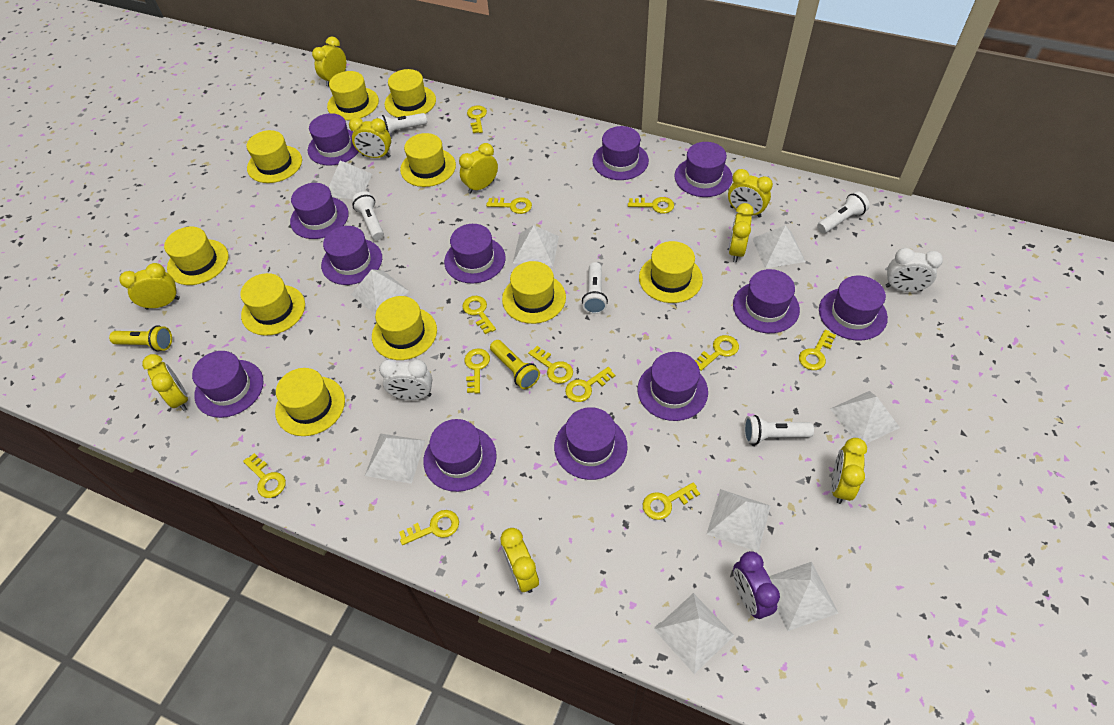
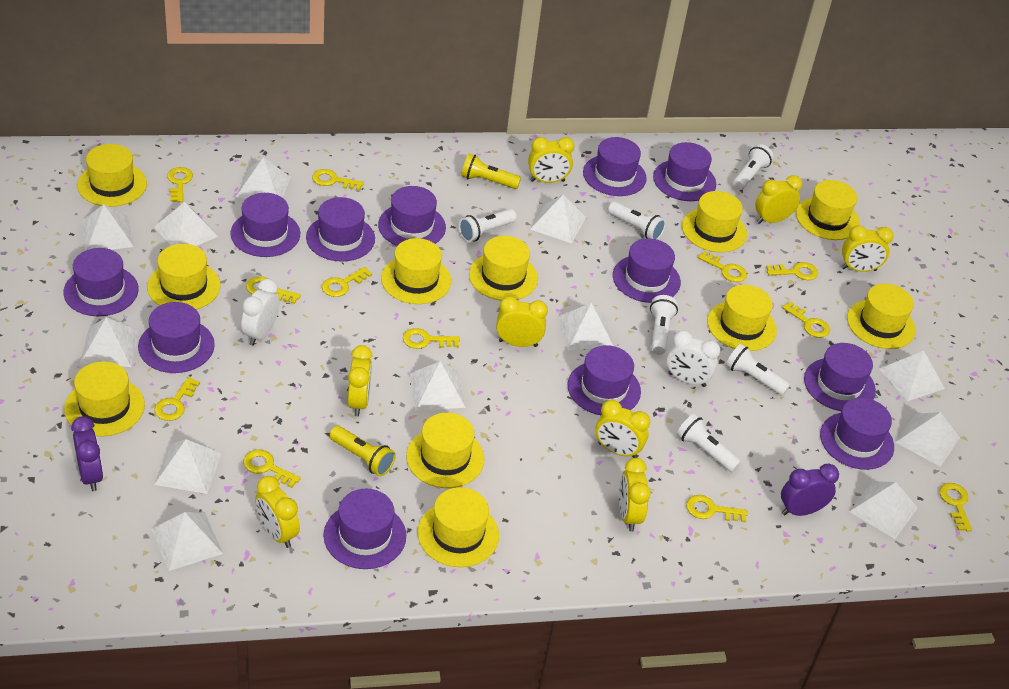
purple clock: [733,551,780,619] = 1 -> [71,416,103,491] [781,464,839,516] = 2
white flashlight: [352,191,384,240] [377,113,427,135] [582,262,608,314] [744,415,814,445] [817,191,870,233] = 5 -> [459,209,517,242] [608,202,666,240] [650,295,678,355] [677,414,741,472] [726,344,790,396] [733,144,774,190] = 6
white pyramid: [328,160,372,199] [351,269,410,315] [365,433,426,484] [513,225,559,266] [654,593,734,674] [707,489,771,552] [752,225,805,268] [769,562,838,631] [830,391,900,444] = 9 -> [80,317,139,367] [81,204,134,251] [151,512,223,571] [154,202,219,246] [154,439,222,494] [236,157,291,199] [409,361,466,410] [530,195,586,243] [558,303,614,350] [849,481,918,539] [879,351,945,401] [895,412,960,467] = 12
yellow clock: [119,263,180,310] [142,354,188,411] [312,37,346,87] [349,117,391,158] [459,143,498,194] [500,528,539,593] [728,169,773,218] [729,203,754,262] [832,438,867,504] = 9 -> [255,476,300,548] [348,345,373,416] [496,296,548,347] [528,137,574,183] [595,400,650,458] [619,458,651,531] [755,175,802,224] [842,225,894,272] = 8
yellow hat: [164,227,229,285] [241,273,305,336] [247,130,302,183] [275,368,345,436] [327,71,379,120] [372,296,437,360] [385,69,436,117] [400,133,456,187] [502,261,566,324] [639,241,703,303] = 10 -> [64,361,145,437] [77,144,147,207] [147,244,221,310] [381,238,451,304] [406,413,485,488] [417,487,499,567] [469,236,538,301] [682,191,747,252] [707,285,777,351] [796,180,860,240] [847,284,916,349] = 11

